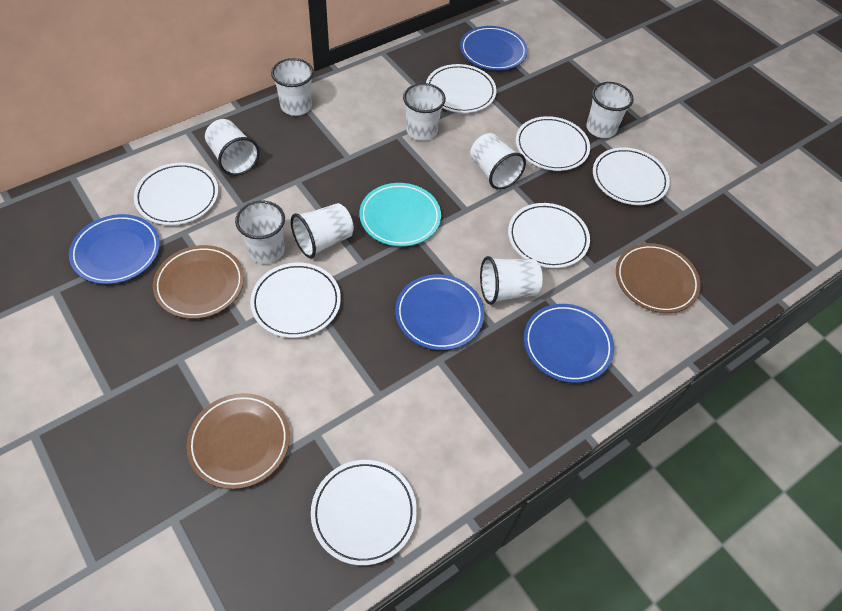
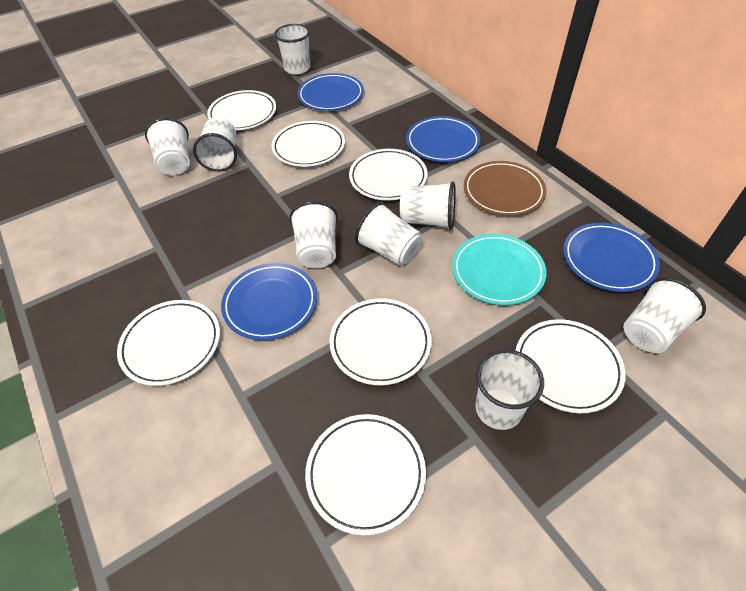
brown plate: [153,245,244,319] [186,393,290,489] [616,243,701,313] = 3 -> [464,161,546,216] = 1

